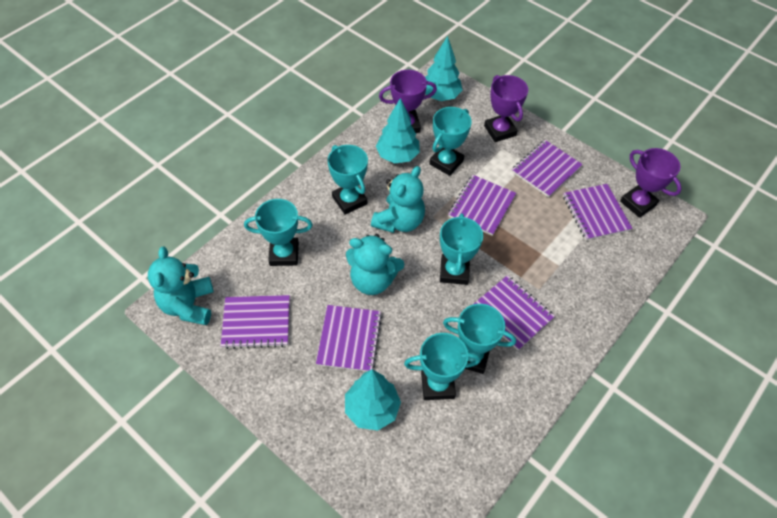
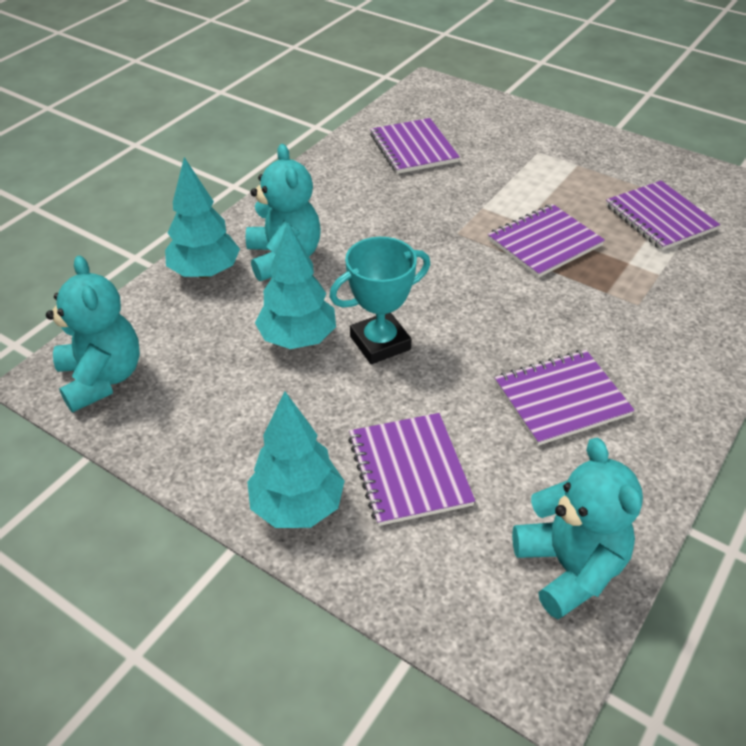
purple notebook: [221,295,290,349] [316,305,382,372] [448,175,516,236] [474,275,555,350] [512,140,583,198] [563,184,633,241] = 6 -> [348,413,475,526] [370,118,460,174] [488,204,605,278] [495,350,635,446] [606,181,720,250] = 5
purple trophy: [379,70,437,133] [484,75,528,142] [620,148,682,218] = 3 -> none = 0
turquoise trophy: [244,199,313,266] [328,145,368,215] [404,333,481,400] [429,107,472,176] [440,213,483,285] [443,304,516,374] = 6 -> [329,237,430,364] = 1

